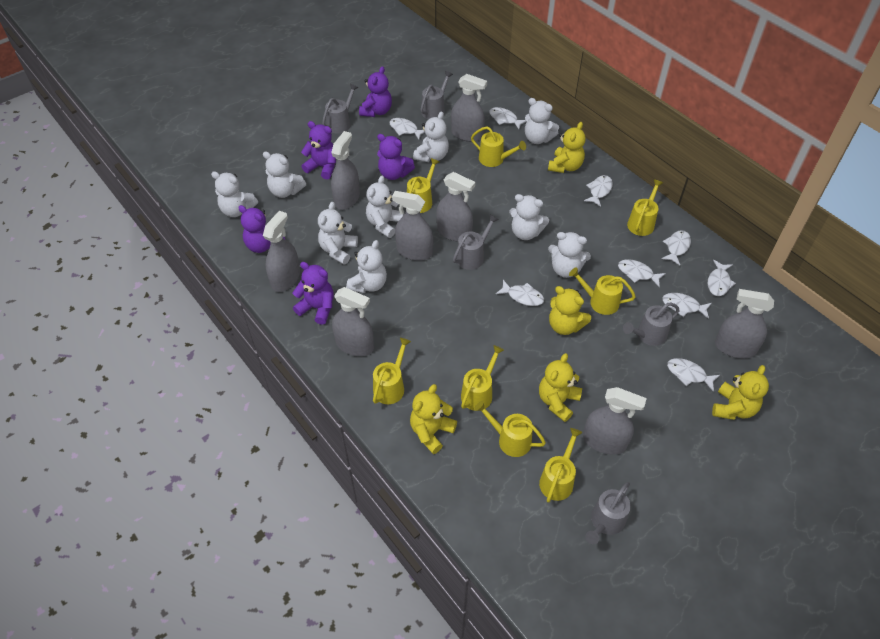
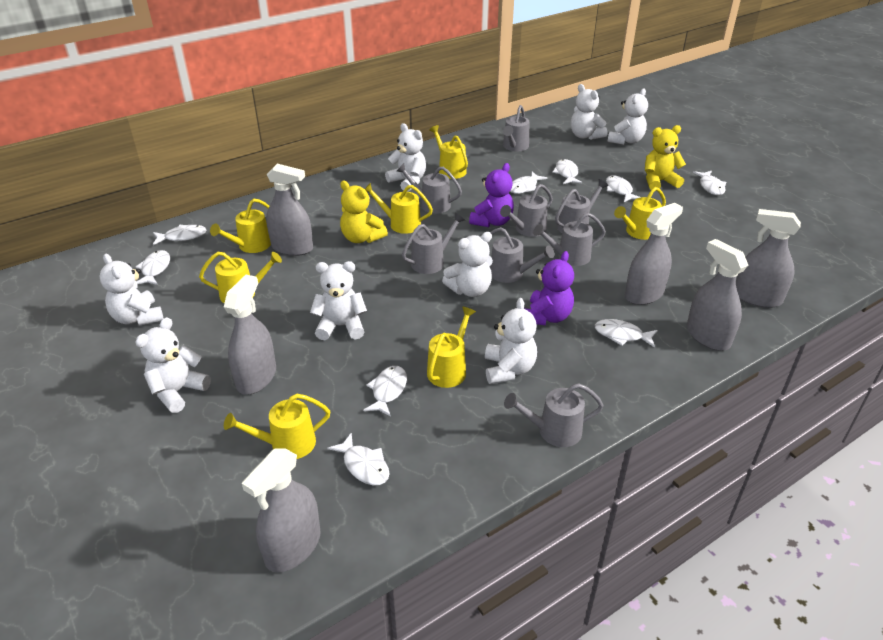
grey spray bottle: [263,211,300,292] [331,131,360,210] [332,287,374,356] [392,191,433,261] [436,172,475,242] [451,74,487,142] [583,387,647,455] [715,289,774,358] = 8 -> [224,275,276,395] [242,448,321,572] [266,164,313,256] [625,203,683,305] [687,239,748,351] [736,209,801,308] = 6
grey watering can: [322,84,359,134] [420,71,453,119] [453,214,499,270] [586,482,631,544] [623,303,680,346] = 5 -> [397,164,462,214] [402,213,465,274] [489,227,554,283] [500,184,553,237] [503,105,529,152] [504,383,604,447] [533,213,606,266] [555,179,608,233] = 8
purple teddy bear: [238,205,285,253] [292,262,334,325] [301,121,336,179] [359,66,392,117] [377,134,415,180] = 5 -> [469,163,514,227] [524,251,574,325] = 2
white teddy bear: [211,171,258,217] [263,151,306,198] [318,202,358,265] [346,240,387,293] [366,176,404,238] [413,112,449,162] [509,194,549,240] [525,98,559,144] [548,232,591,278] = 9 -> [100,254,163,326] [135,317,211,413] [310,261,367,340] [385,123,426,192] [442,232,493,297] [485,298,537,384] [571,84,608,140] [607,88,648,145] = 8
yellow teddy bear: [410,384,457,454] [539,353,582,422] [548,122,586,173] [549,286,591,335] [712,365,769,420] = 5 -> [340,181,388,243] [645,125,686,190] = 2
yellow watering can: [373,338,411,404] [407,158,440,213] [461,345,504,411] [471,126,526,167] [474,401,546,457] [539,428,582,503] [569,267,636,315] [627,179,663,236] = 8 -> [199,252,282,303] [210,199,271,253] [224,394,330,459] [365,183,433,234] [427,307,476,388] [429,125,468,179] [614,187,666,240] = 7

